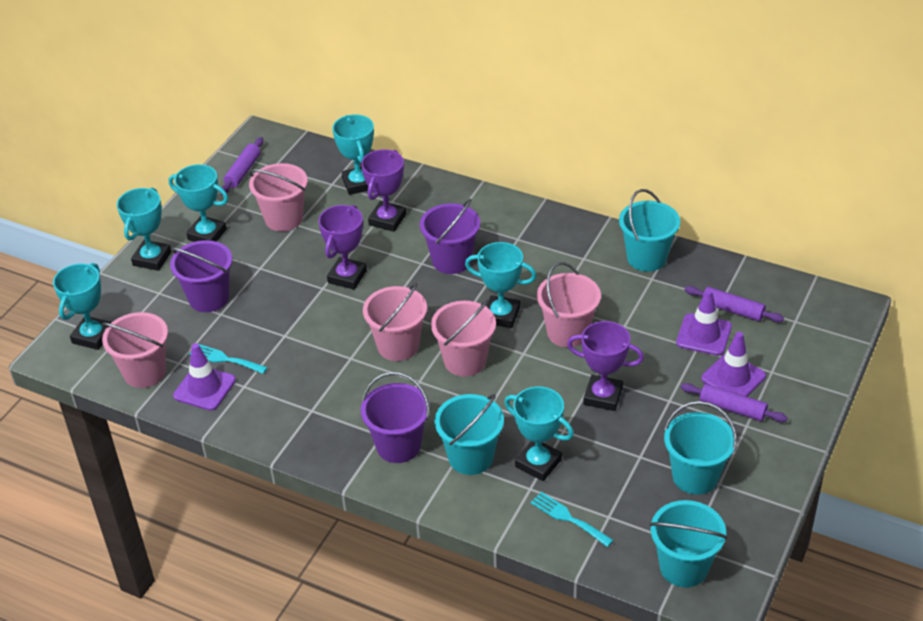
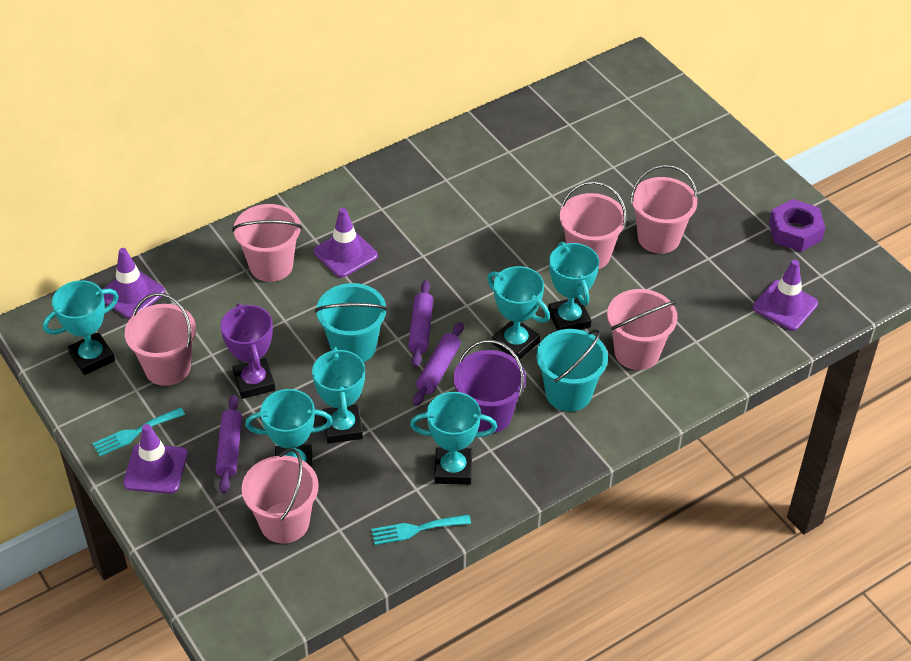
pink bucket: [102,312,168,388] [249,163,308,231] [363,283,427,361] [431,300,496,376] [537,262,601,347] = 5 -> [125,293,196,386] [232,204,302,282] [242,448,319,543] [560,181,627,269] [607,289,678,370] [630,165,698,254] = 6
purple bucket: [170,240,232,312] [361,372,430,463] [420,199,480,274] = 3 -> [453,340,526,434] = 1
purple nut: none = 0 -> [769,199,825,252] = 1
purple traffic cone: [173,343,236,411] [676,289,732,356] [701,332,766,397] = 3 -> [103,248,165,319] [123,424,187,494] [314,208,378,278] [753,260,818,331] = 4
purple trophy: [318,205,367,290] [361,149,406,232] [567,321,644,411] = 3 -> [220,303,275,399] = 1
turquoise bucket: [434,394,504,475] [619,189,680,272] [649,500,728,587] [664,401,737,495] = 4 -> [315,283,388,362] [536,329,608,412] = 2

